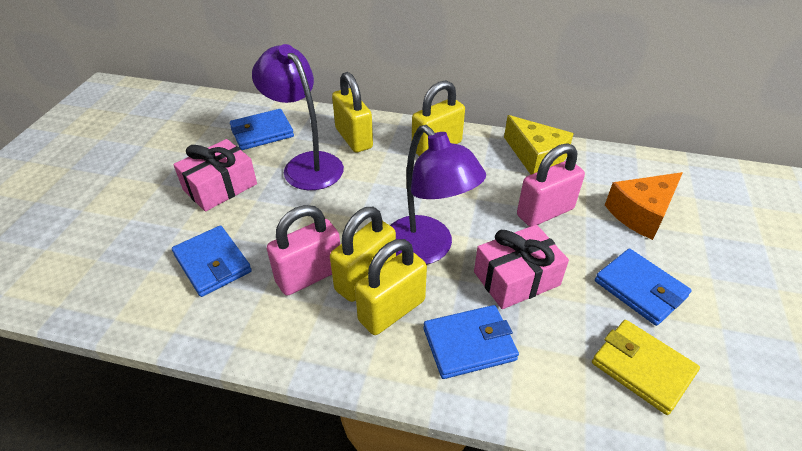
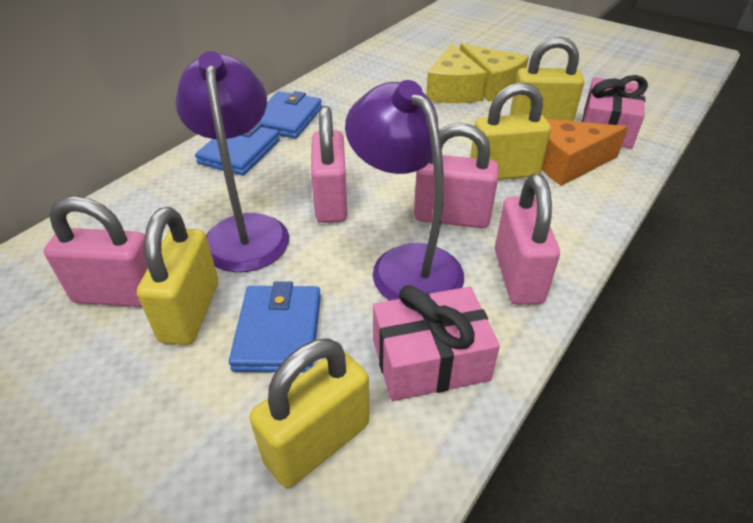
blue wallet: [172,225,252,297] [230,109,294,150] [423,305,519,379] [595,249,692,326] = 4 -> [195,123,280,176] [229,281,321,373] [259,91,322,138] = 3
pink padlock: [267,205,340,296] [517,143,585,227] = 2 -> [44,196,148,307] [311,106,348,223] [414,123,498,228] [495,174,560,305] = 4
yellow cheese: [504,115,574,175] = 1 -> [426,44,487,103] [460,43,529,102] = 2
yellow wallet: [592,320,700,415] = 1 -> none = 0

